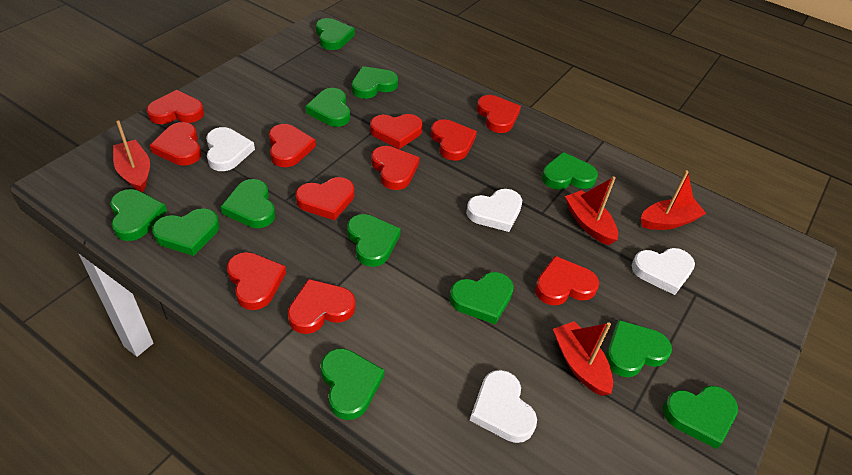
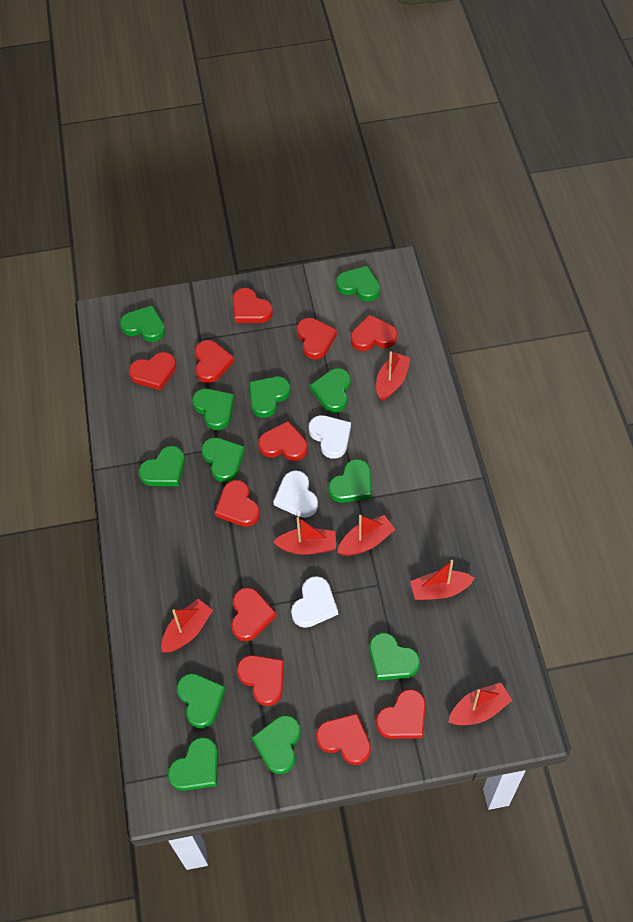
red boat: [113,120,150,192] [553,321,613,396] [565,176,618,245] [641,170,706,230] = 4 -> [161,599,213,653] [273,517,336,555] [337,515,395,556] [376,351,411,401] [410,560,475,600] [448,683,513,725] = 6
white heart: [206,127,255,171] [466,189,522,232] [470,370,537,443] [632,248,695,295] = 4 -> [273,471,318,518] [291,576,338,628] [309,415,351,459] = 3

